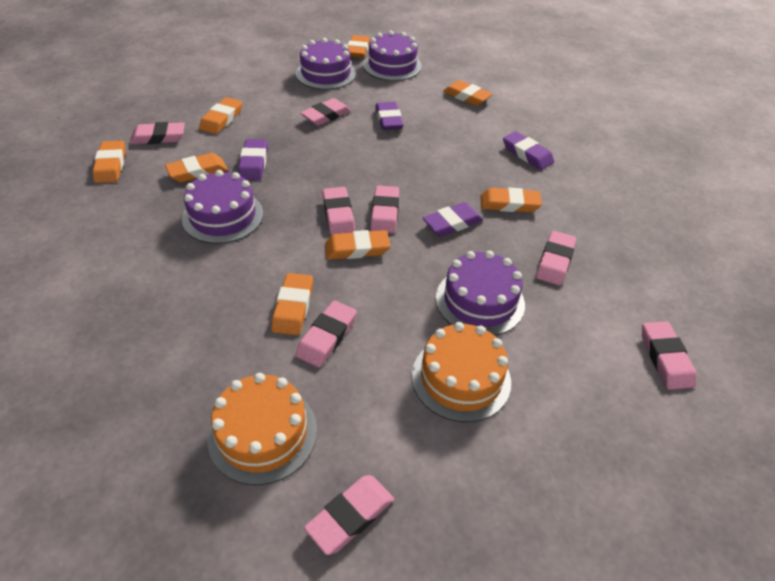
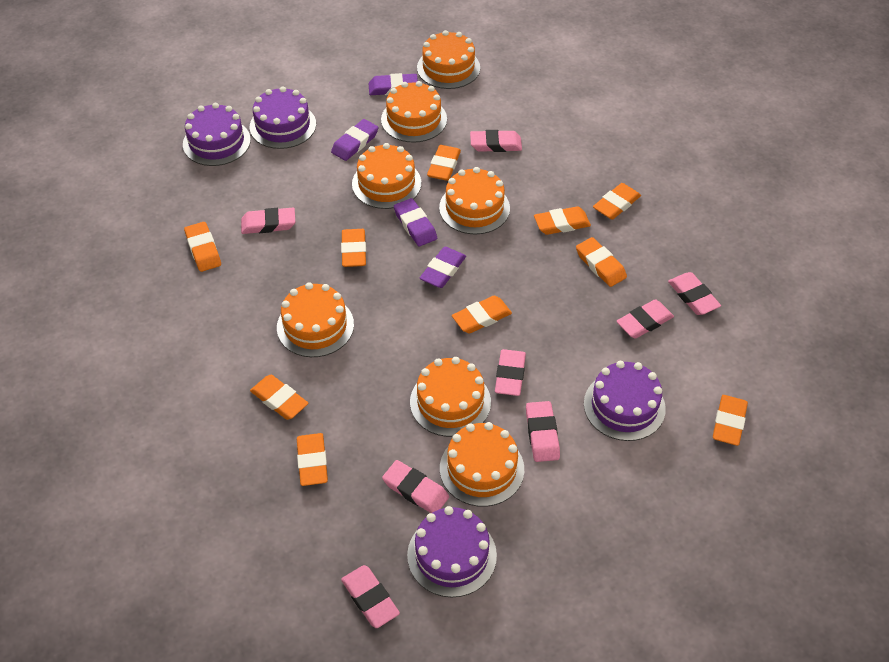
orange cake: [208,373,317,485] [412,322,511,422] = 2 -> [277,282,354,357] [352,143,421,209] [381,81,447,143] [410,357,491,437] [417,30,480,89] [439,167,510,235] [440,422,524,507] = 7
orange eraser: [92,141,126,183] [165,153,228,182] [199,97,242,134] [271,273,313,335] [325,230,390,260] [347,35,370,58] [443,80,493,106] [481,187,542,212] = 8 -> [184,222,221,272] [250,375,308,420] [297,433,328,486] [341,229,366,267] [427,145,461,181] [452,296,512,333] [534,206,591,235] [576,237,627,287] [593,183,641,220] [713,395,748,446] = 10

